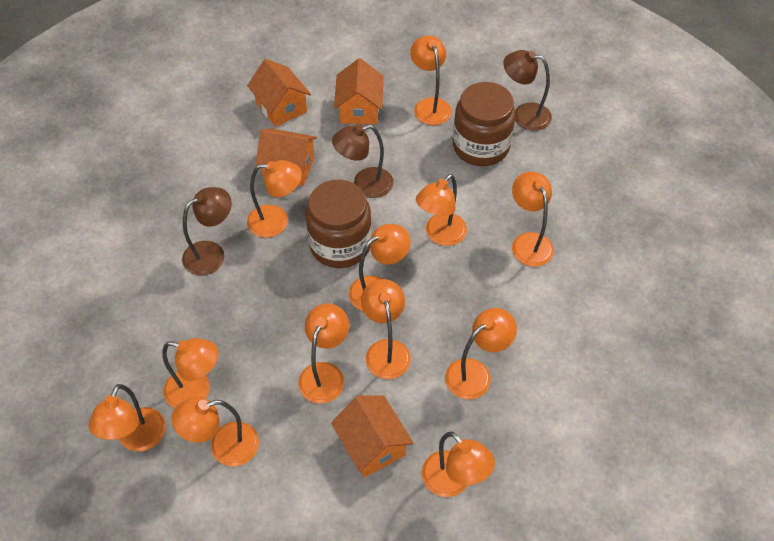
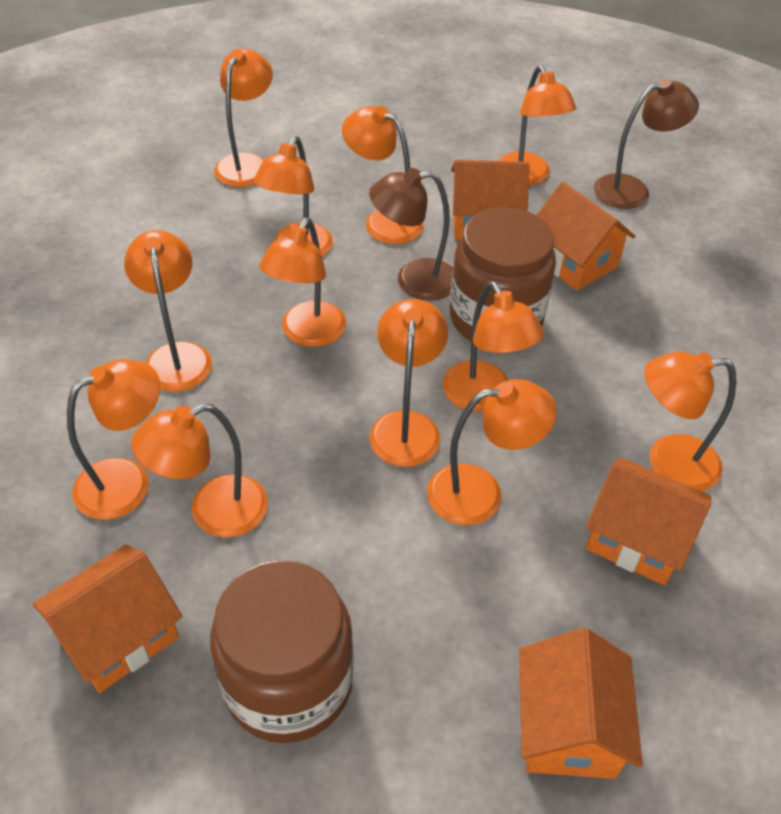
brown lamp: [182,187,232,275] [332,124,394,198] [503,50,552,131] = 3 -> [369,168,453,301] [594,78,699,209] = 2
orange house: [247,59,311,127] [256,128,317,186] [331,395,413,477] [334,58,384,124] = 4 -> [33,545,183,693] [451,160,529,240] [519,628,643,779] [536,182,635,291] [586,458,711,585] = 5

